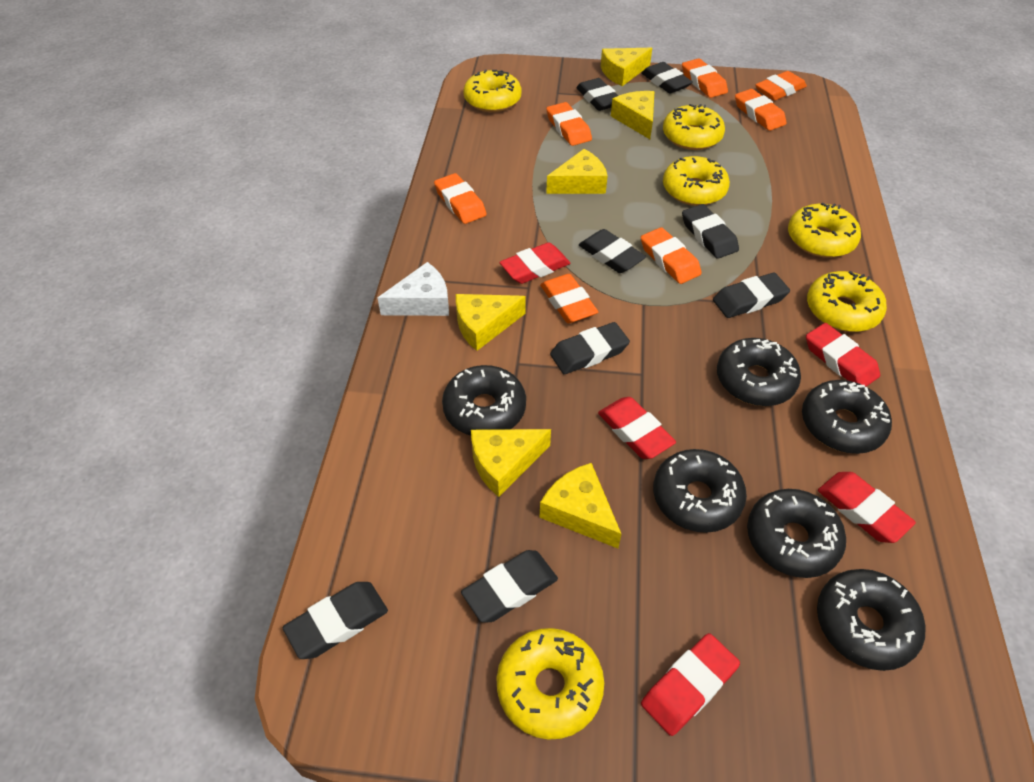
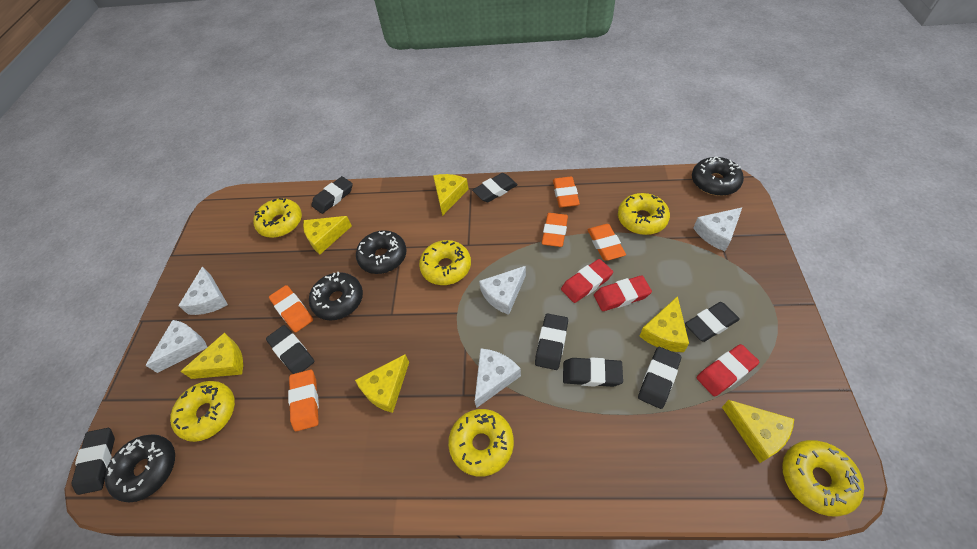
black donut: [442,365,526,435] [653,449,747,533] [717,338,801,406] [747,489,846,578] [802,380,892,454] [817,569,925,671] = 6 -> [105,434,175,502] [309,272,363,320] [356,230,407,274] [692,156,744,196] = 4
orange eraser: [434,173,487,224] [540,274,598,323] [546,102,592,146] [641,227,702,284] [682,58,728,98] [735,89,786,131] [755,71,807,101] = 7 -> [269,285,313,333] [288,370,319,431] [542,213,568,247] [553,177,580,208] [587,224,626,261] = 5
red eraser: [499,242,570,284] [598,397,676,459] [641,633,740,736] [806,323,880,386] [818,472,916,543] = 5 -> [561,259,613,303] [594,275,652,311] [697,344,760,397] = 3
white cheese: [378,262,449,316] = 1 -> [145,320,207,373] [178,266,228,315] [475,348,521,408] [479,266,526,315] [693,207,742,251] = 5

